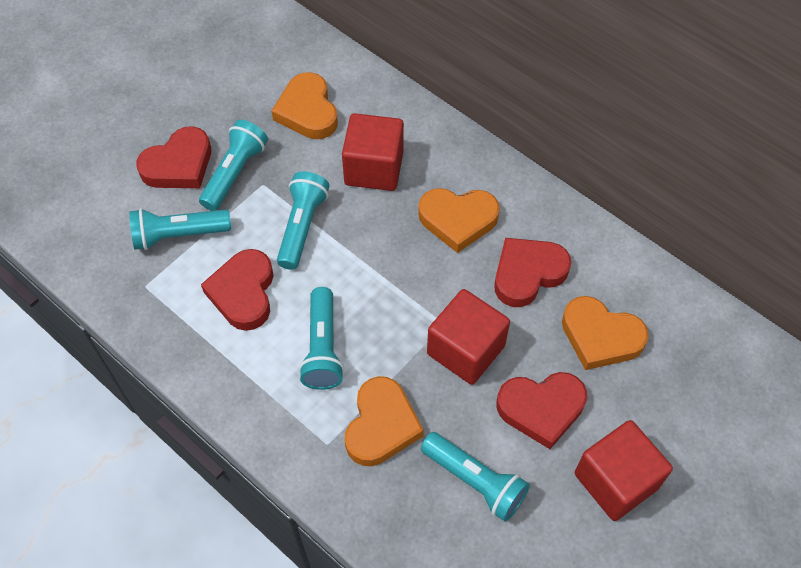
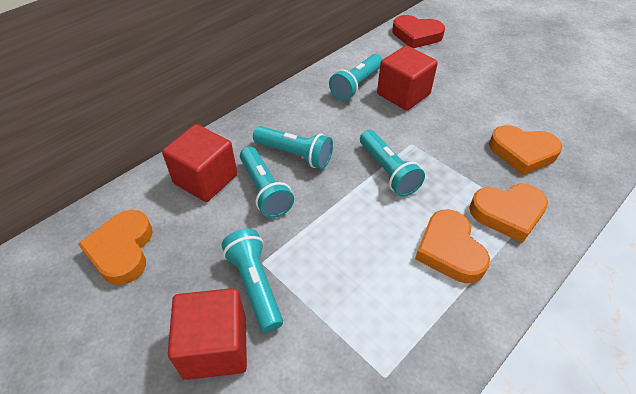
red heart: [137,126,211,188] [201,249,274,331] [494,238,571,307] [497,372,587,449] = 4 -> [392,15,445,48] = 1

